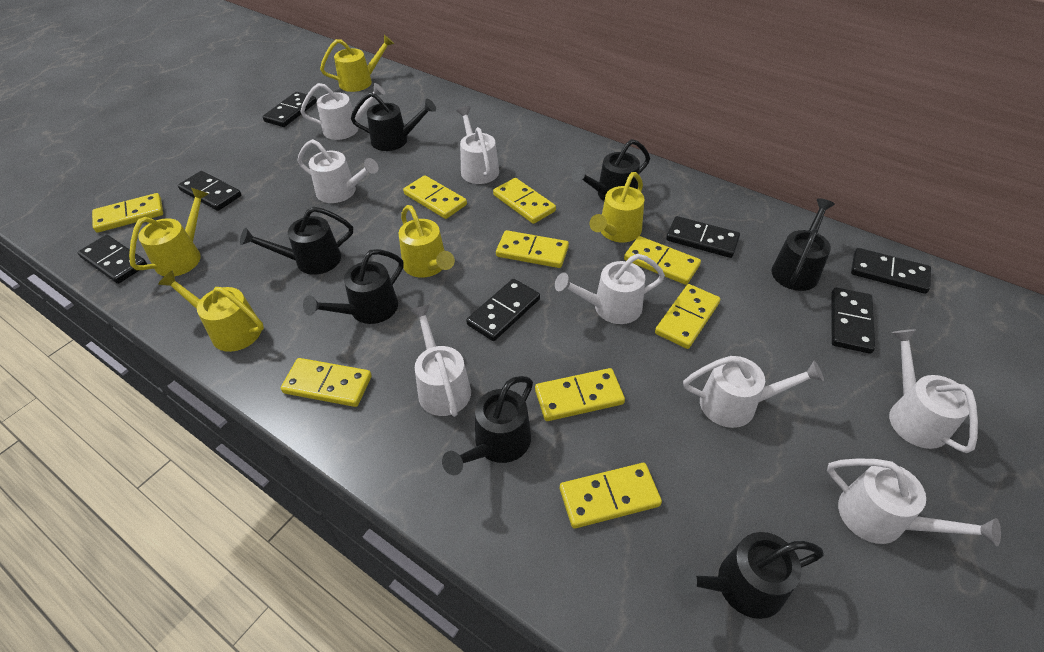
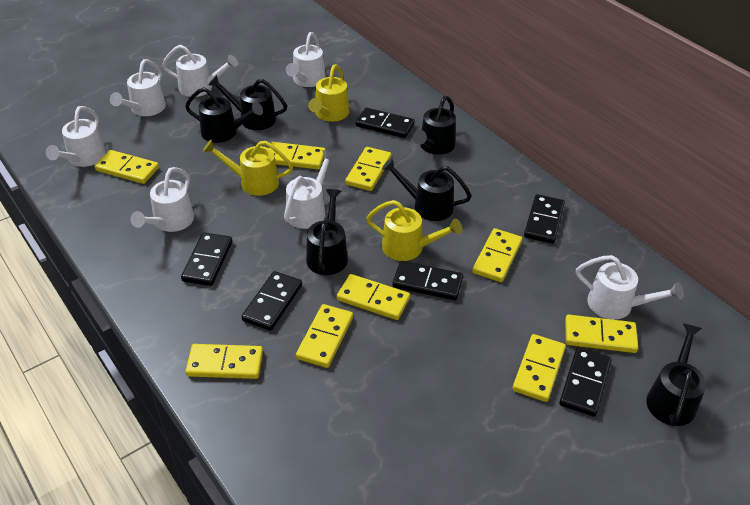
black domino: [78,235,147,284] [178,171,241,211] [263,92,317,127] [466,279,540,341] [666,216,740,258] [832,288,875,354] [851,248,931,294] = 7 -> [181,233,232,286] [241,271,302,331] [356,108,415,138] [393,261,463,300] [524,194,565,244] [559,347,612,417] = 6
black watering can: [240,207,353,275] [303,249,403,324] [351,93,436,151] [442,376,533,475] [572,139,650,201] [673,532,824,619] [771,198,835,291] = 7 -> [185,87,263,143] [208,75,287,130] [306,189,348,275] [382,158,472,221] [413,96,456,155] [646,323,706,426] = 6
white watering can: [298,139,378,203] [300,83,385,140] [411,305,471,417] [456,106,499,184] [555,254,665,324] [683,356,824,428] [827,458,1001,546] [889,329,978,453] = 8 -> [46,106,106,167] [110,59,166,116] [130,167,194,232] [162,45,238,97] [284,150,336,229] [286,32,326,87] [576,255,684,320] = 7
yellow watering can: [129,188,209,276] [158,270,264,352] [320,35,394,92] [398,205,455,278] [590,172,645,242] = 5 -> [203,140,293,196] [308,64,349,122] [366,200,462,261] = 3

